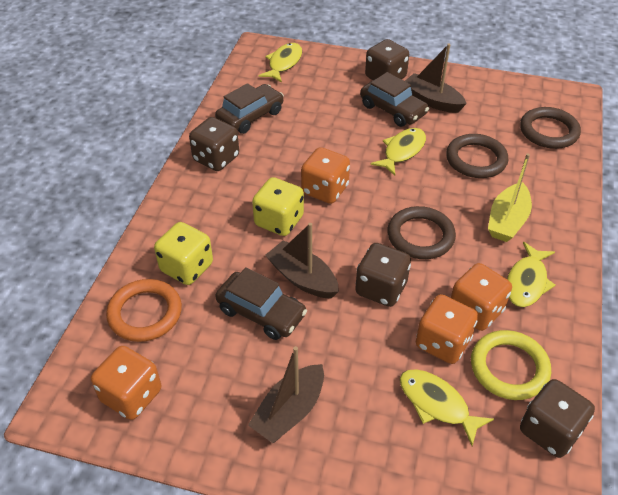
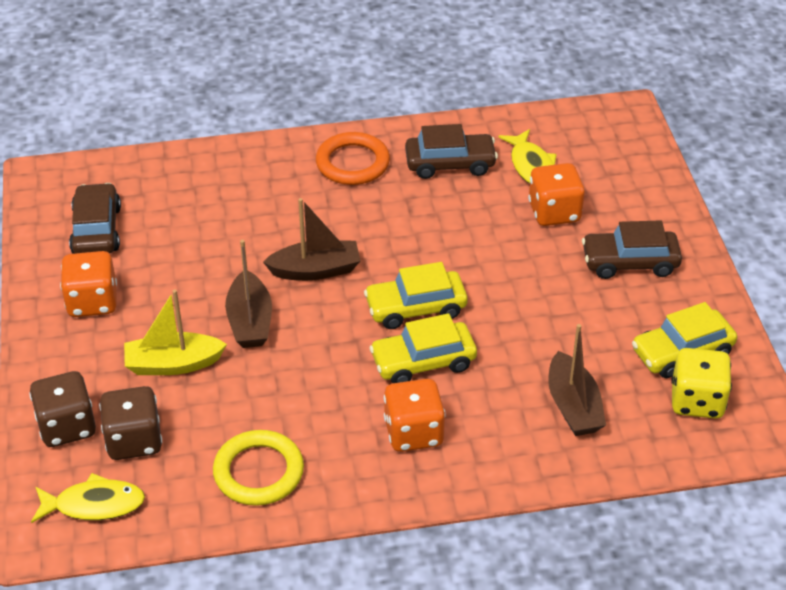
brown dice: [189,117,239,171] [355,243,411,307] [365,39,409,80] [520,379,595,458] = 4 -> [29,371,96,447] [99,386,162,460] = 2
brown ring: [387,206,456,259] [446,134,508,178] [520,107,581,149] = 3 -> none = 0
orange dice: [91,346,161,420] [301,147,350,204] [416,294,478,364] [451,263,512,331] = 4 -> [60,251,117,317] [384,379,446,452] [528,163,585,226] = 3
yellow car: none = 0 -> [364,262,468,329] [369,313,477,383] [632,302,737,378] = 3
yellow dice: [154,222,213,285] [252,177,304,236] = 2 -> [671,348,732,419] = 1
yellow fish: [259,43,302,82] [370,128,426,176] [400,369,494,446] [507,242,555,307] = 4 -> [31,473,145,523] [498,129,557,184] = 2

